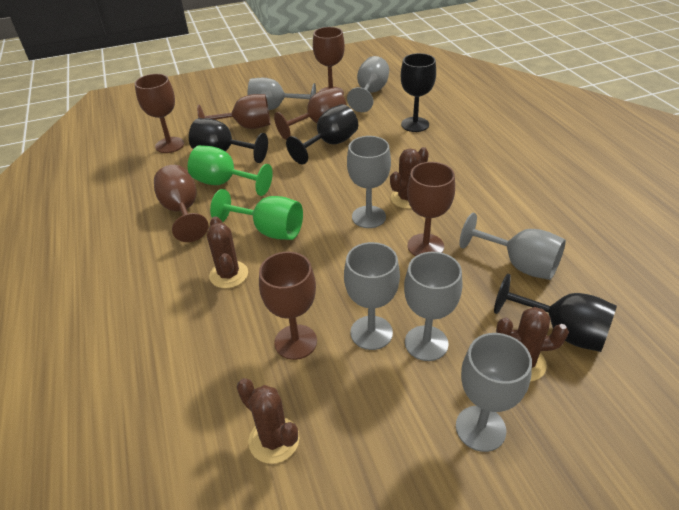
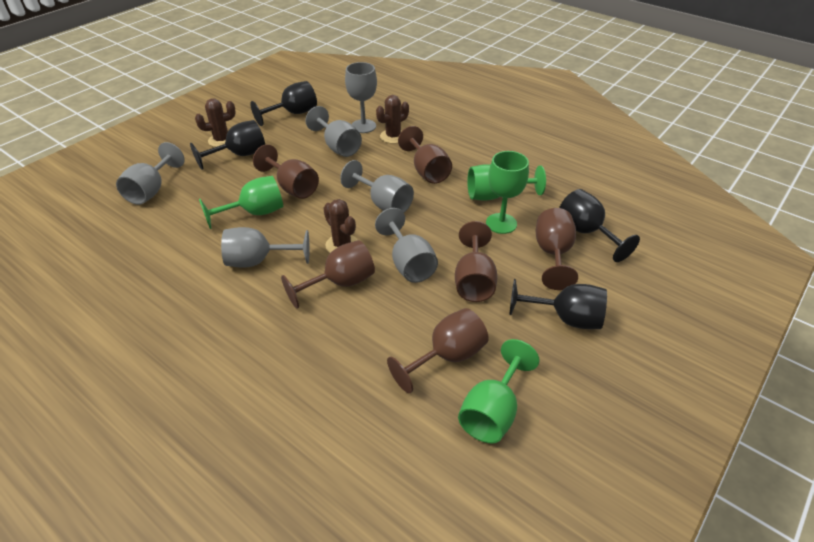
brown cactus: [207,216,248,288] [237,378,299,464] [390,147,429,209] [496,307,569,381] = 4 -> [195,98,236,147] [323,199,357,253] [376,95,409,144] = 3
brown goblet: [135,74,184,153] [154,165,208,242] [197,94,270,129] [259,252,317,360] [274,87,346,140] [313,27,345,94] [407,162,455,256] = 7 -> [253,144,319,199] [281,240,375,309] [387,308,489,393] [398,126,452,184] [455,221,498,302] [536,208,578,290] = 6
green goblet: [188,145,273,196] [210,189,303,240] = 2 -> [199,176,283,229] [458,339,539,443] [467,164,546,200] [486,151,529,234] = 4
grey goblet: [248,78,316,110] [344,242,400,350] [347,56,389,112] [347,136,391,228] [404,252,463,361] [456,333,532,452] [459,213,566,280] = 7 -> [116,142,185,205] [221,227,309,268] [306,106,362,157] [340,160,414,213] [345,62,377,133] [375,208,438,283] = 6

